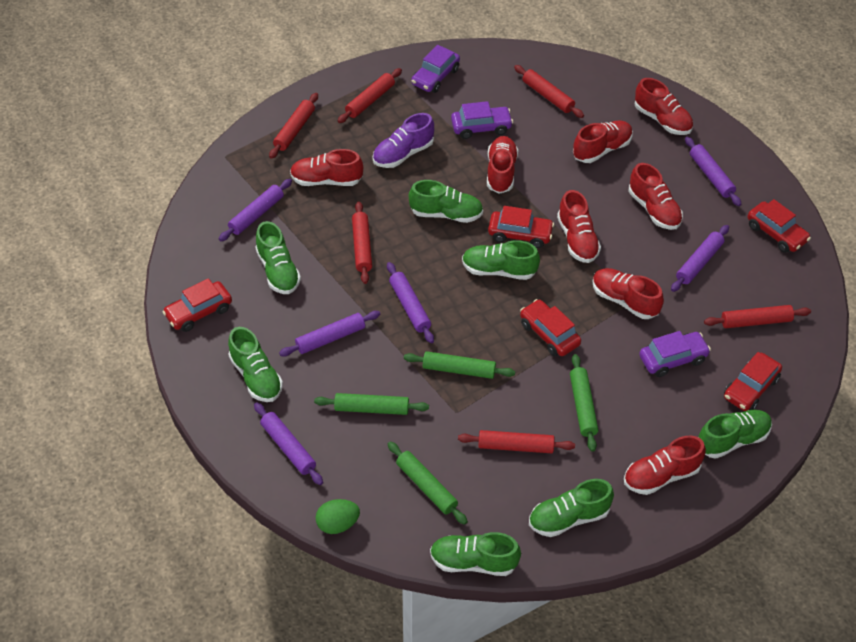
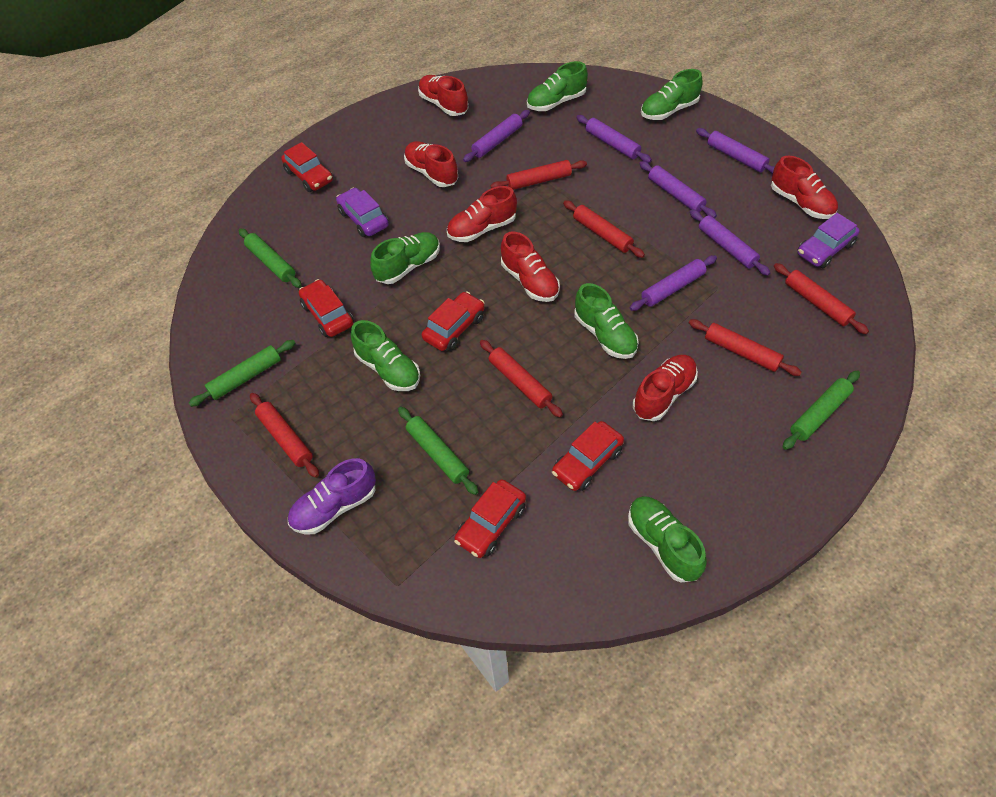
green egg: [315,499,360,534] = 1 -> none = 0
green shoe: [228,327,283,402] [256,221,301,294] [409,180,483,223] [430,532,521,576] [462,240,540,280] [529,479,614,537] [699,410,772,459] = 7 -> [351,320,420,391] [370,232,440,284] [527,61,588,111] [574,283,639,359] [628,496,707,582] [641,69,702,120] = 6
purple car: [411,45,460,93] [451,101,513,139] [639,331,711,377] = 3 -> [336,188,388,237] [797,213,860,268] = 2
red shoe: [290,149,363,186] [487,136,518,194] [557,190,601,263] [573,121,633,163] [593,268,664,319] [624,435,706,495] [629,163,683,230] [635,78,693,135] = 8 -> [404,141,458,187] [418,75,469,116] [447,186,517,242] [501,232,560,302] [633,355,698,421] [771,156,838,219] = 6

